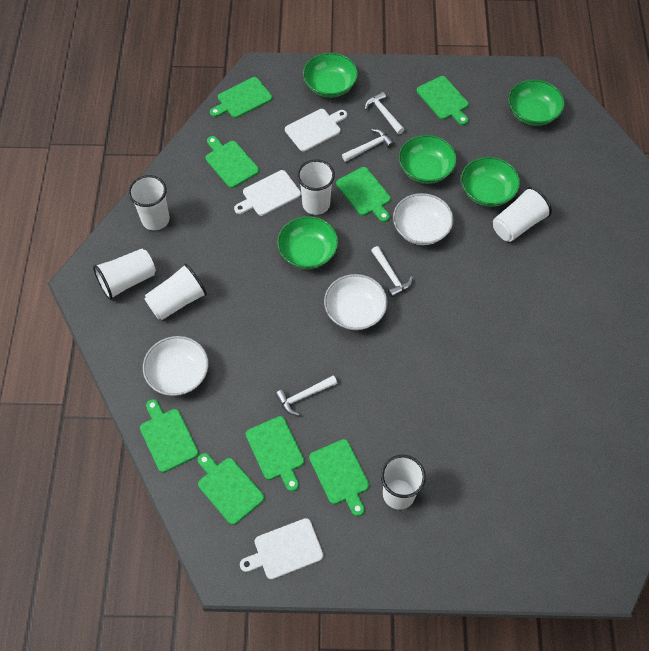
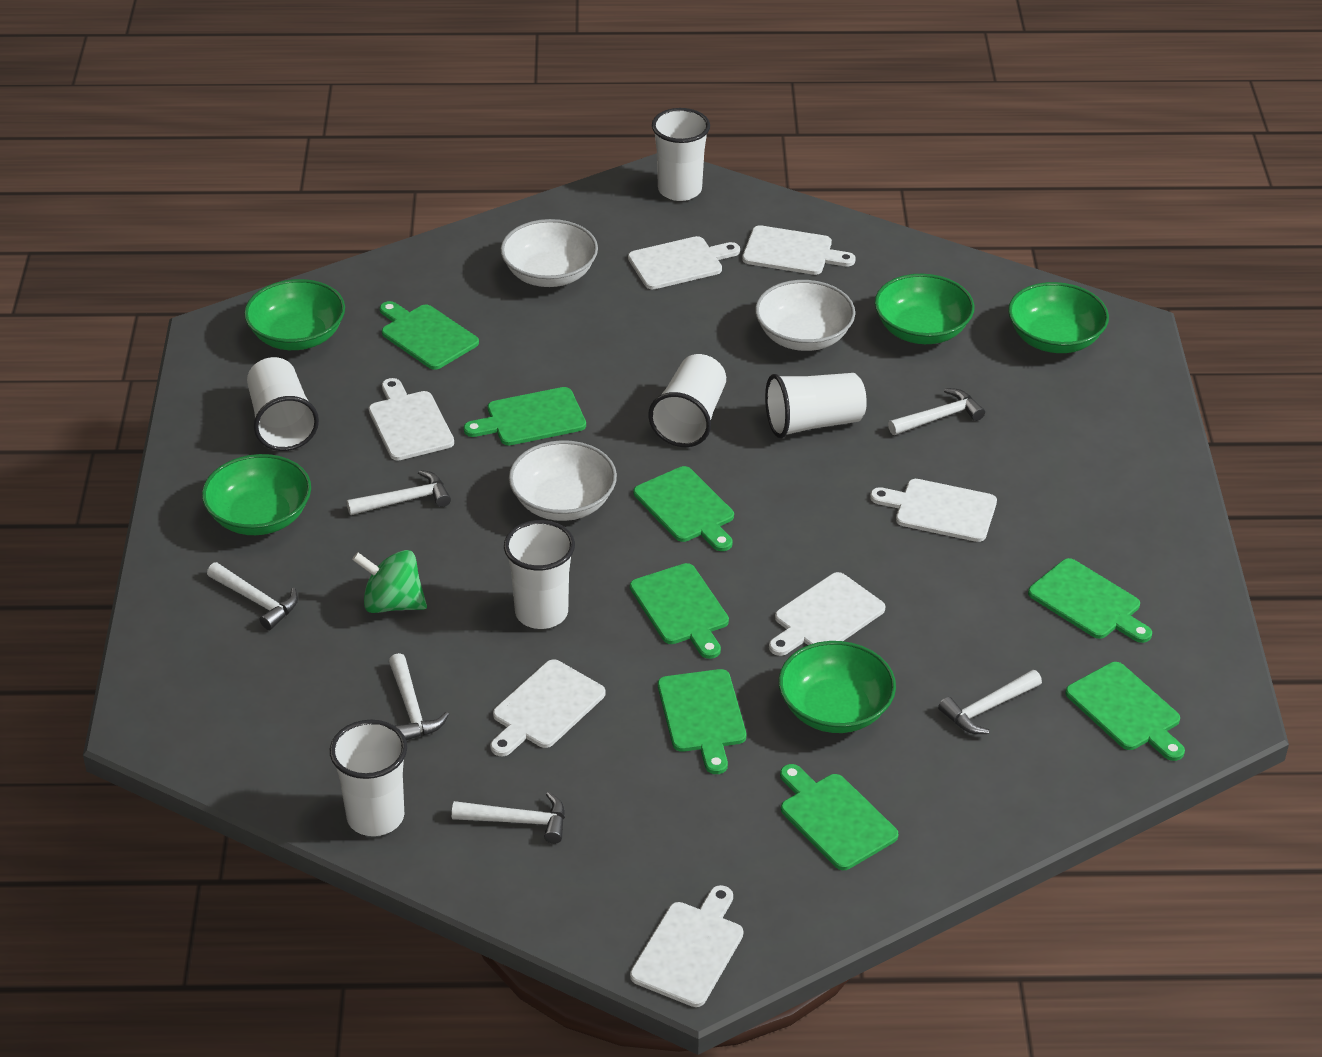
green spinning top: none = 0 -> [352,550,427,613] = 1
white cutting board: [234,170,301,216] [240,518,323,579] [285,109,347,152] = 3 -> [369,378,454,461] [490,659,606,756] [628,236,740,289] [630,885,743,1007] [742,225,856,275] [769,572,885,656] [870,479,997,542] = 7
white hammer: [275,375,337,416] [342,129,394,162] [365,92,405,134] [371,246,413,298] = 4 -> [207,562,298,630] [347,470,451,515] [389,653,449,740] [452,792,565,844] [888,388,985,435] [938,670,1042,734] = 6

